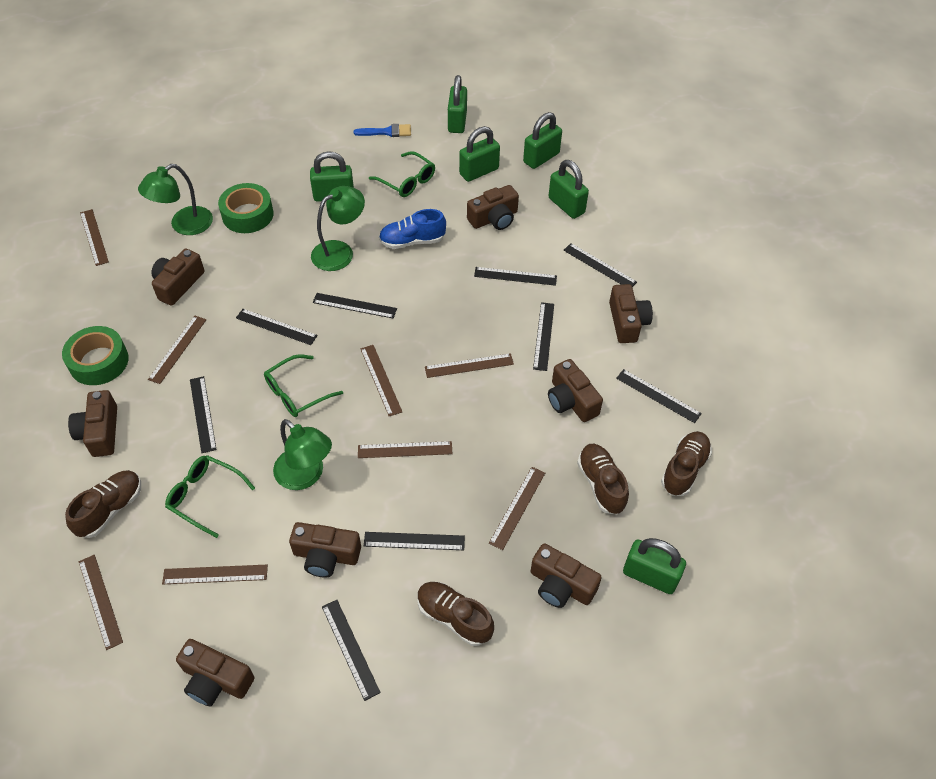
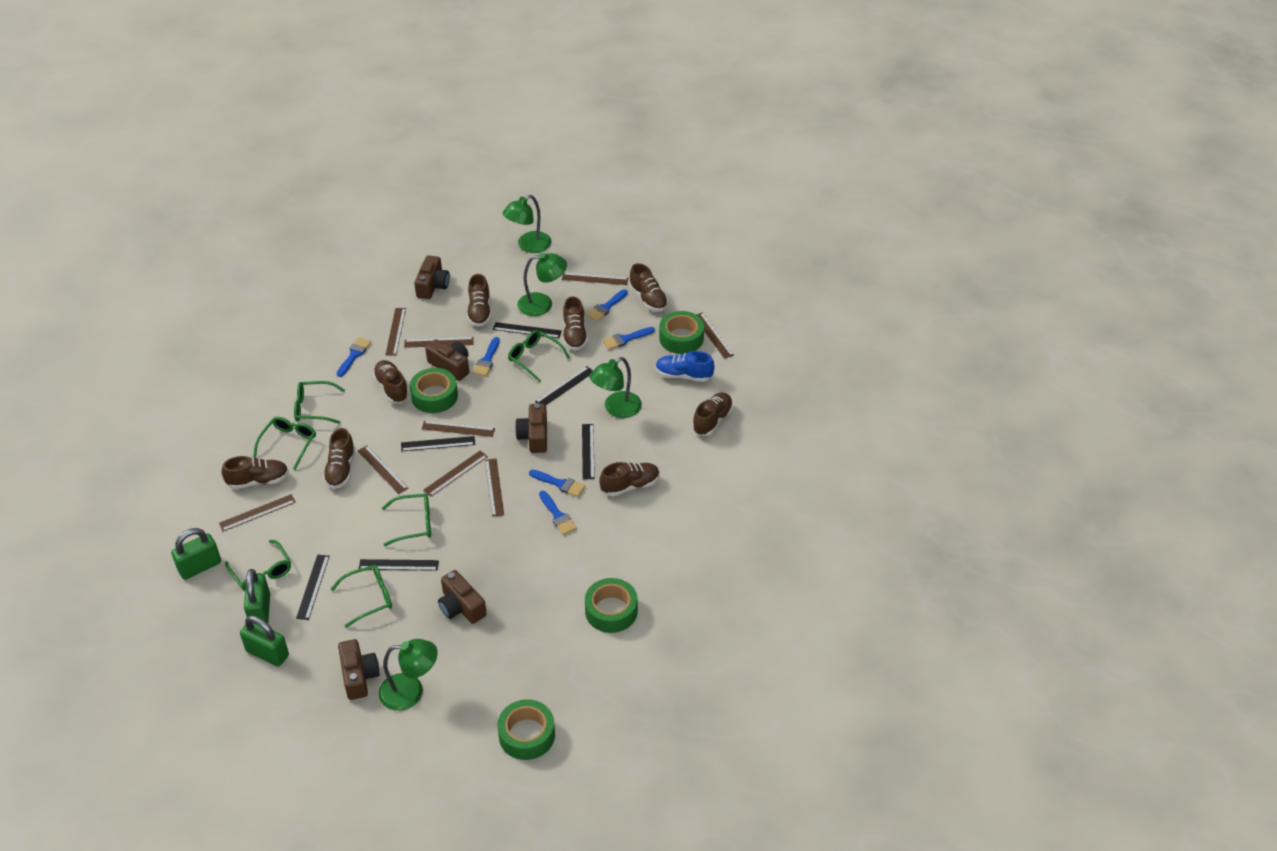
black ruler: [190,376,217,453] [236,309,318,345] [313,293,397,318] [322,600,381,701] [364,532,465,550] [474,267,557,286] [533,302,554,371] [564,243,637,287] [616,369,702,423] = 9 -> [296,555,330,620] [359,559,439,571] [401,436,475,451] [493,322,562,338] [535,366,593,405] [582,424,595,479] = 6
blue brush: [354,124,411,137] = 1 -> [336,337,371,377] [473,337,500,376] [529,470,585,497] [539,491,577,535] [587,289,628,321] [602,327,655,350] = 6
brown camera: [68,390,117,457] [152,249,205,306] [176,639,255,706] [289,522,361,578] [467,185,519,230] [530,543,602,608] [548,359,603,422] [609,284,653,343] = 8 -> [338,639,380,700] [414,255,450,299] [425,339,469,381] [438,570,487,624] [515,403,547,453] = 5
brown ruler: [78,555,123,650] [80,209,109,266] [148,316,206,384] [162,565,268,584] [358,441,452,458] [360,345,402,416] [425,353,514,378] [489,467,545,550] = 8 -> [219,494,296,531] [358,445,408,494] [385,308,406,356] [404,337,474,348] [422,421,495,437] [423,450,488,497] [485,459,504,517] [562,273,628,285] [696,313,734,359] = 9
brown shoe: [65,470,141,538] [417,582,494,646] [577,444,629,514] [661,431,712,496] = 4 -> [221,456,289,489] [323,428,355,489] [373,360,409,403] [467,274,491,327] [563,297,588,351] [599,462,659,496] [629,263,668,312] [692,392,733,436] = 8
green glasses: [165,455,255,538] [264,354,343,417] [369,151,435,197] = 3 -> [225,540,291,591] [253,417,316,470] [294,381,345,424] [331,565,392,628] [382,494,431,546] [508,330,570,382] = 6
green lamp: [138,164,213,235] [273,419,332,490] [311,186,365,271] = 3 -> [379,639,438,711] [503,195,551,253] [517,252,567,316] [590,357,642,418] = 4
green padlock: [310,151,354,202] [448,75,467,133] [459,126,500,182] [523,112,562,169] [549,160,589,219] [623,538,686,594] = 6 -> [171,528,221,580] [240,615,289,667] [244,569,270,623] = 3
green tape: [62,326,128,385] [218,183,273,233] = 2 -> [410,368,458,413] [497,699,555,760] [585,578,638,633] [659,311,704,354] = 4

